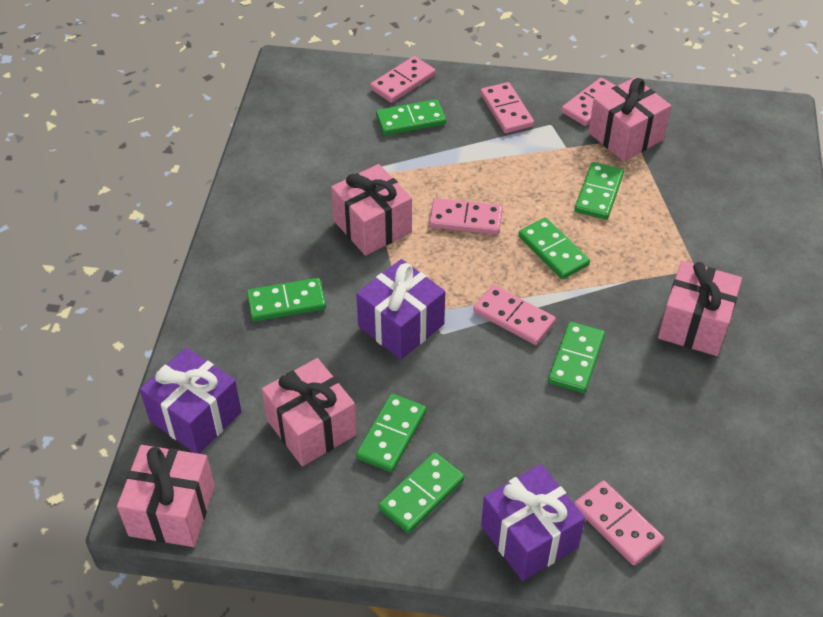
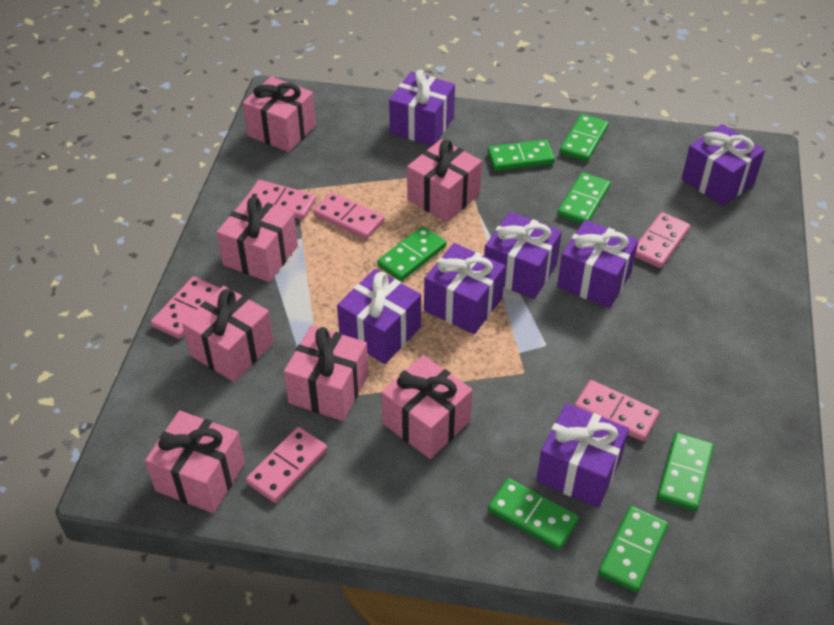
pink gift: [117,445,215,547] [262,358,357,466] [331,164,412,256] [588,77,671,162] [658,261,742,356] = 5 -> [145,411,245,513] [182,286,274,382] [217,196,298,282] [243,76,316,152] [284,325,369,421] [381,355,472,459] [407,139,482,222] = 7
purple gift: [140,347,242,454] [356,259,445,360] [481,464,585,581] = 3 -> [337,269,421,364] [389,70,455,146] [424,243,505,334] [484,212,562,299] [536,403,629,508] [557,220,639,308] [682,124,765,206] = 7

